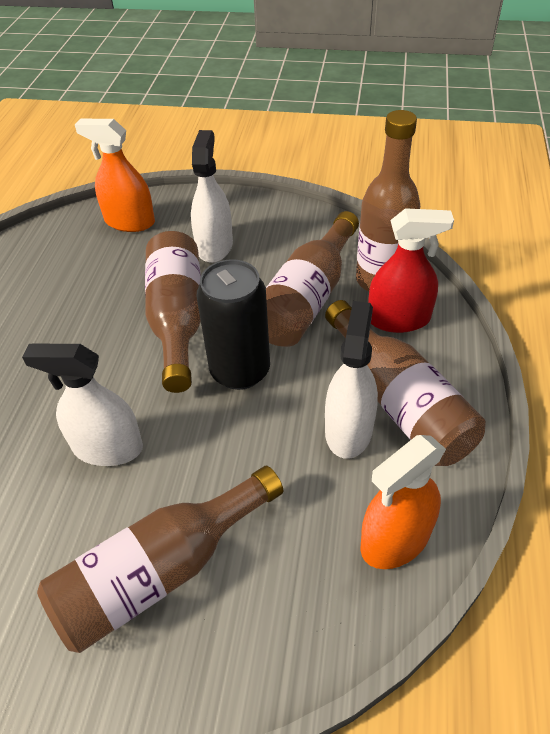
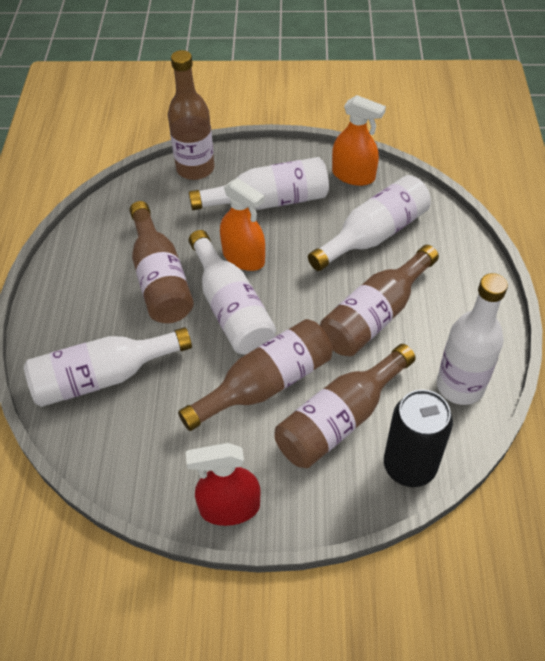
white bottle: none = 0 -> [24,327,192,407] [189,157,329,210] [189,230,276,355] [308,175,431,271] [437,273,508,405] = 5
white spray bottle: [22,344,143,466] [191,130,233,263] [325,301,378,459] = 3 -> none = 0

